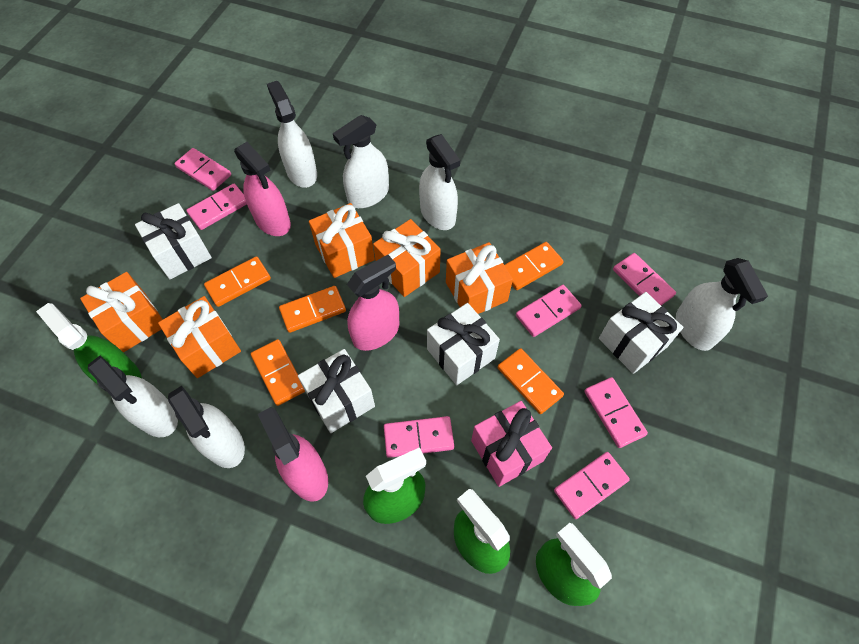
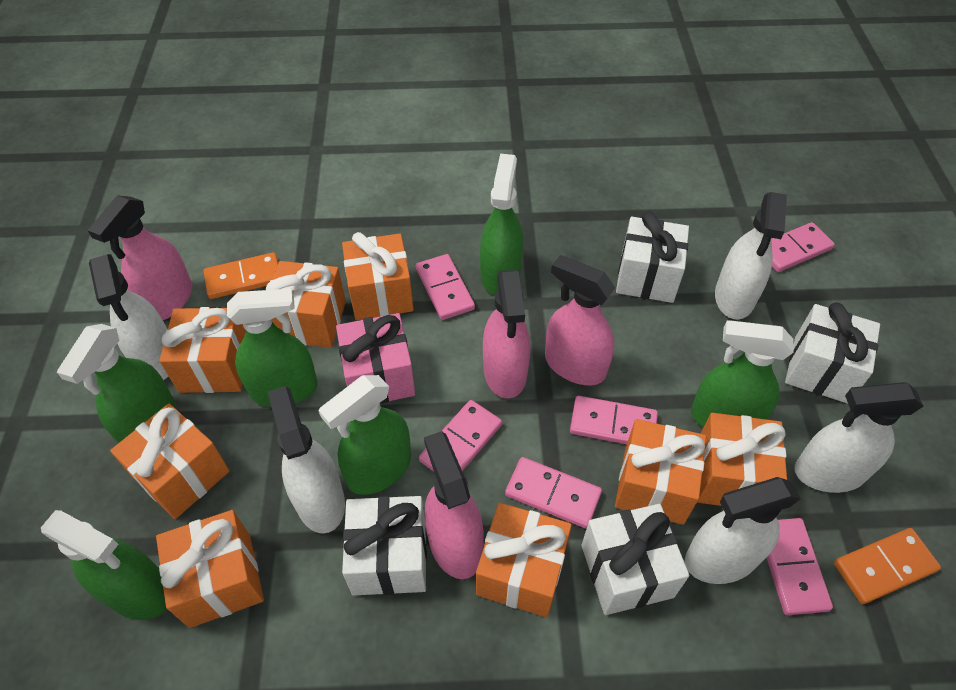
green spray bottle: [36,303,142,384] [363,447,426,524] [454,489,510,574] [536,523,612,606] = 4 -> [41,510,167,620] [57,324,176,443] [227,289,318,407] [318,375,411,495] [480,154,523,295] [691,320,793,428] = 6
orange domino: [204,256,271,307] [251,339,305,406] [279,286,346,333] [497,348,564,414] [505,242,564,290] = 5 -> [204,252,278,299] [834,528,941,604] = 2
orange gift: [80,272,163,353] [158,296,241,378] [309,203,375,278] [373,219,441,297] [446,242,513,314] = 5 -> [110,404,230,519] [156,510,264,628] [159,307,246,393] [266,261,346,348] [342,232,414,320] [476,502,572,617] [615,419,706,525] [697,413,787,506] = 8
pink domino: [174,148,231,191] [186,184,247,230] [384,416,454,458] [516,285,582,337] [554,452,630,519] [584,377,648,448] [613,253,676,305] = 7 -> [416,254,475,320] [419,400,502,472] [505,457,602,528] [570,396,658,444] [767,518,833,615] [771,222,835,272] = 6
pink spray bottle: [234,142,291,236] [258,407,328,502] [347,255,399,351] = 3 -> [87,195,192,320] [424,431,484,579] [483,270,530,399] [545,255,615,385] = 4
white spray bottle: [88,355,178,437] [168,386,245,468] [267,81,317,188] [333,115,389,208] [419,134,460,230] [676,258,768,351] = 6 -> [89,254,168,380] [268,386,345,534] [685,477,801,584] [715,192,787,319] [794,382,924,493] = 5

